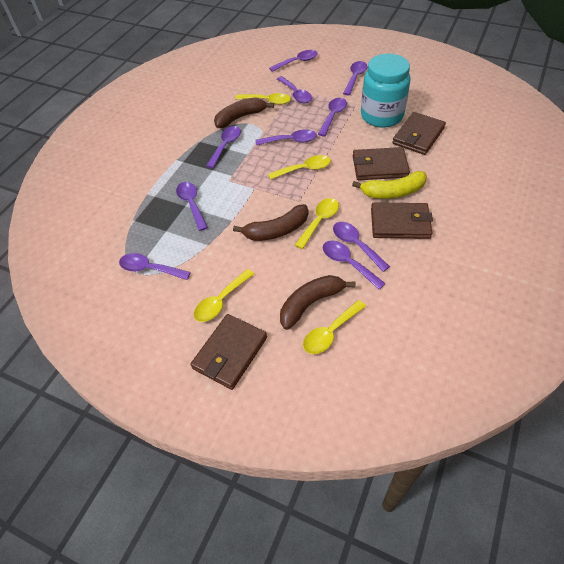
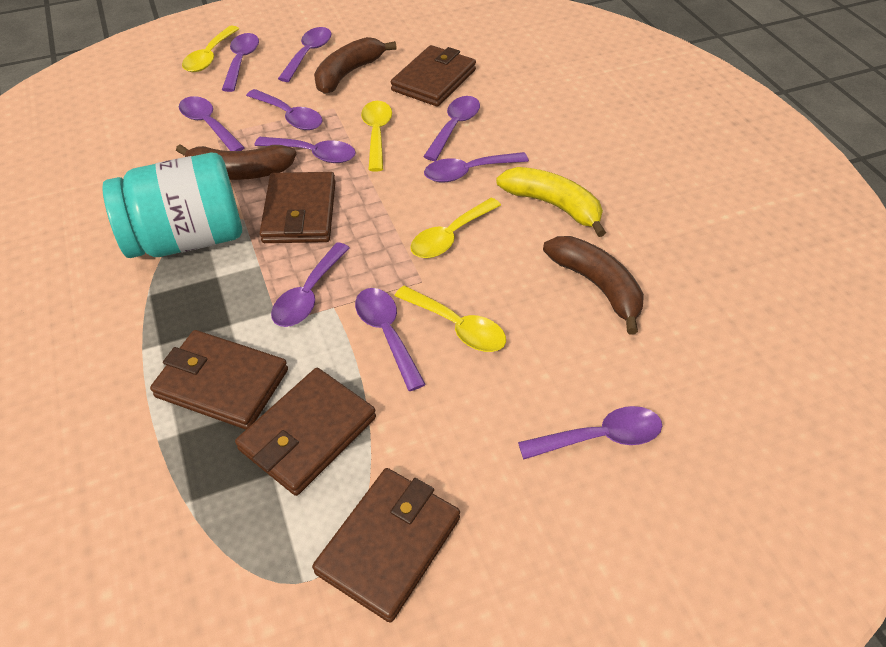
brown wallet: [190,314,267,390] [353,147,410,180] [371,203,433,239] [392,112,446,155] = 4 -> [150,330,288,430] [235,368,376,496] [260,172,336,243] [312,468,460,623] [391,45,476,107] = 5
yellow spoon: [194,269,254,322] [235,93,291,105] [268,155,331,180] [295,198,339,249] [303,300,366,354] = 5 -> [182,26,239,72] [361,101,392,172] [395,286,506,352] [410,198,501,258] = 4

